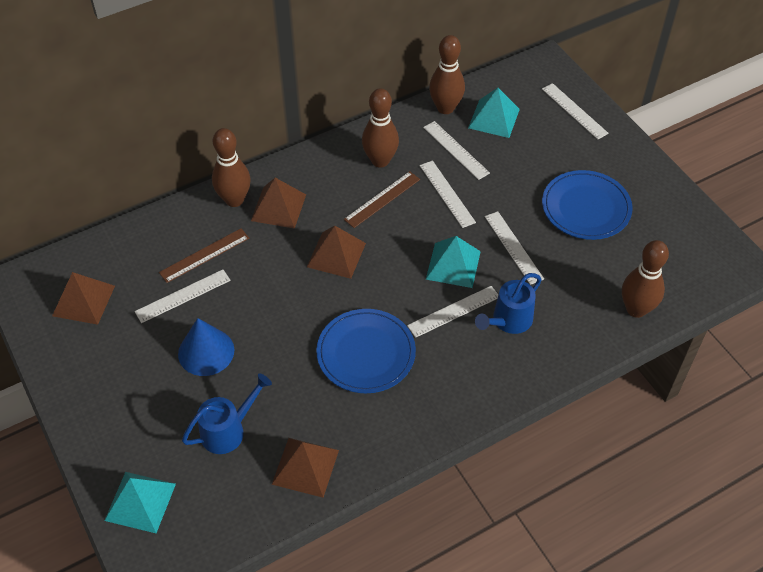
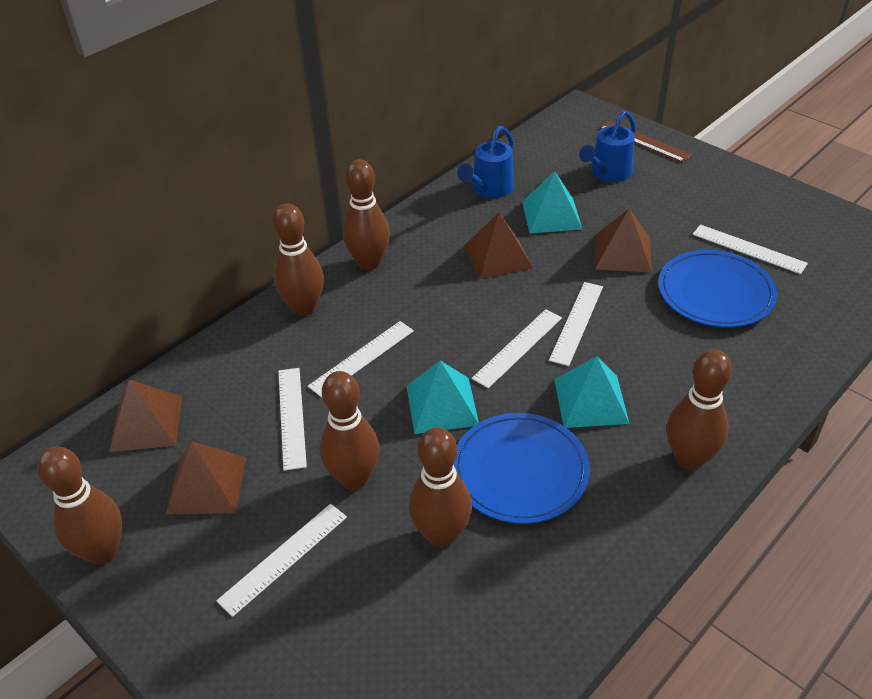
blue cone: [178,318,235,376] = 1 -> none = 0
brown bowling pin: [212,128,251,207] [362,88,399,168] [429,35,465,114] [622,240,669,318] = 4 -> [37,446,122,565] [273,203,324,316] [320,371,380,490] [343,159,390,270] [409,427,472,547] [667,350,732,470] = 6
brown ruler: [159,228,249,283] [344,171,420,228] = 2 -> [600,121,692,163] = 1

